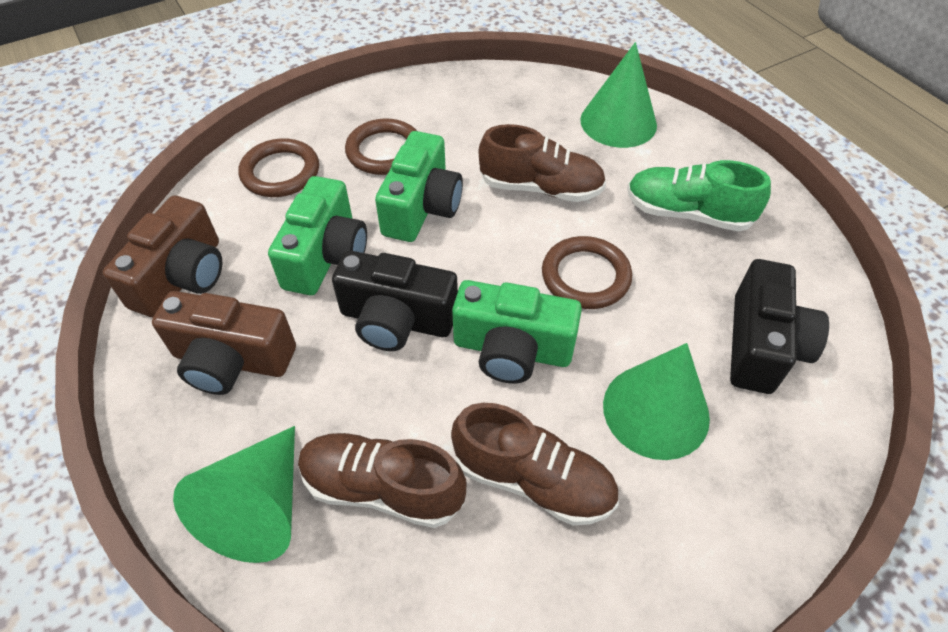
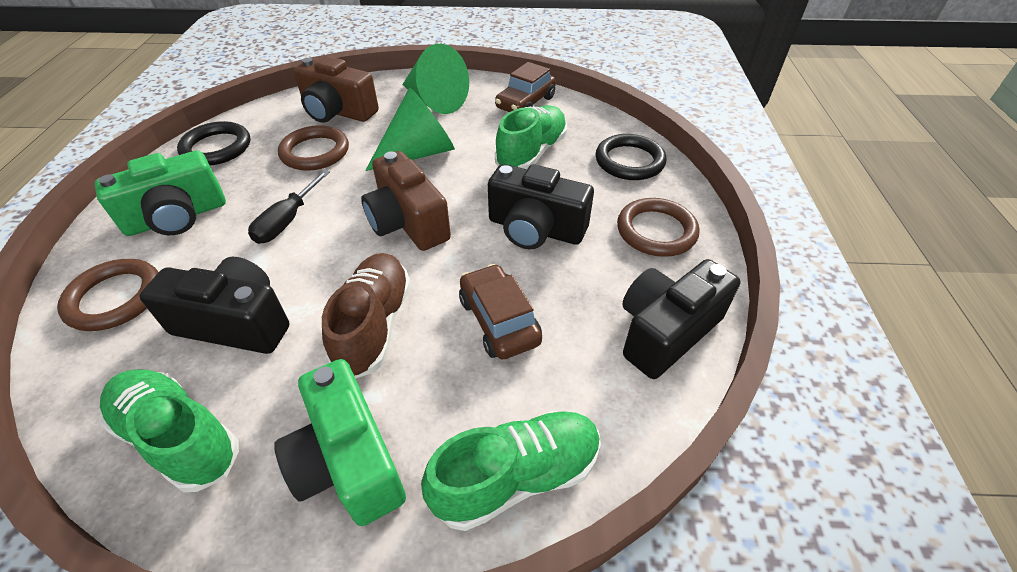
black camera: [332,250,458,351] [730,259,829,394] = 2 -> [139,257,290,354] [488,164,594,249] [622,259,741,379] = 3
black ring: none = 0 -> [177,121,250,166] [595,134,666,180] = 2
black screwdriver: none = 0 -> [248,170,330,244] = 1
brown car: none = 0 -> [459,264,542,359] [495,62,556,112] = 2
brown shoe: [298,432,466,528] [451,403,619,525] [478,124,606,202] = 3 -> [322,253,411,379] = 1
green camera: [268,176,367,295] [375,131,463,242] [452,280,582,383] = 3 -> [95,150,226,236] [274,359,406,526] = 2
green cone: [173,426,295,563] [580,42,657,148] [603,343,710,460] = 3 -> [365,88,455,171] [402,44,469,114] = 2
green shoe: [627,160,771,231] = 1 -> [100,370,239,492] [421,411,601,531] [495,105,567,169] = 3

